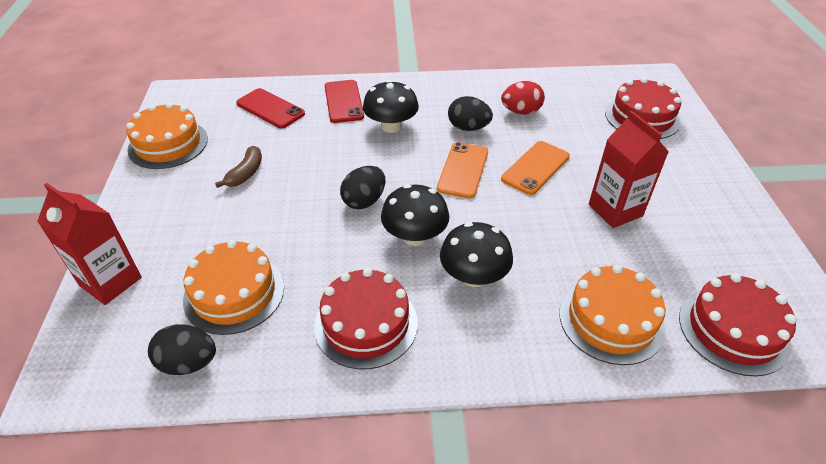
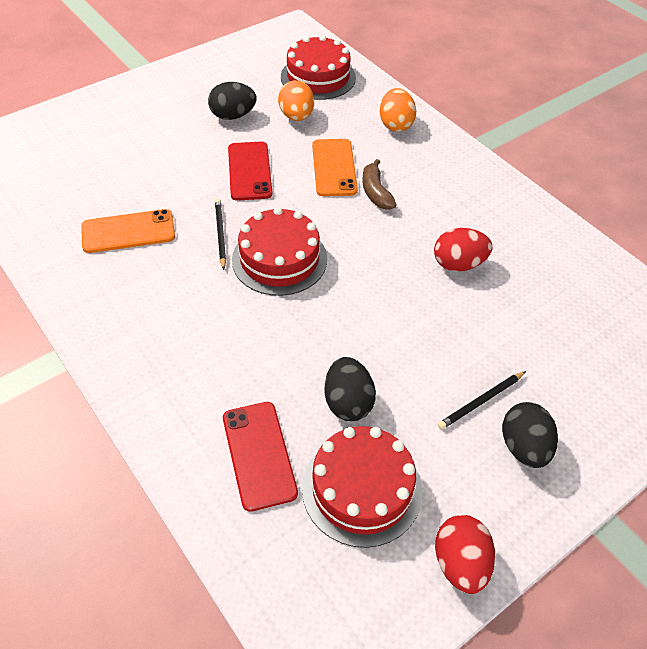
black mushroom: [363,80,419,133] [381,184,449,246] [440,222,513,287] = 3 -> none = 0
black pencil: none = 0 -> [215,199,226,270] [438,371,526,430] = 2
orange cake: [126,102,208,169] [183,240,284,335] [559,265,666,365] = 3 -> none = 0
orange egg: none = 0 -> [278,80,314,121] [380,88,416,132] = 2
red carton: [37,183,142,305] [589,111,669,228] = 2 -> none = 0
red egg: [501,81,545,114] = 1 -> [434,228,492,272] [435,515,495,594] = 2

